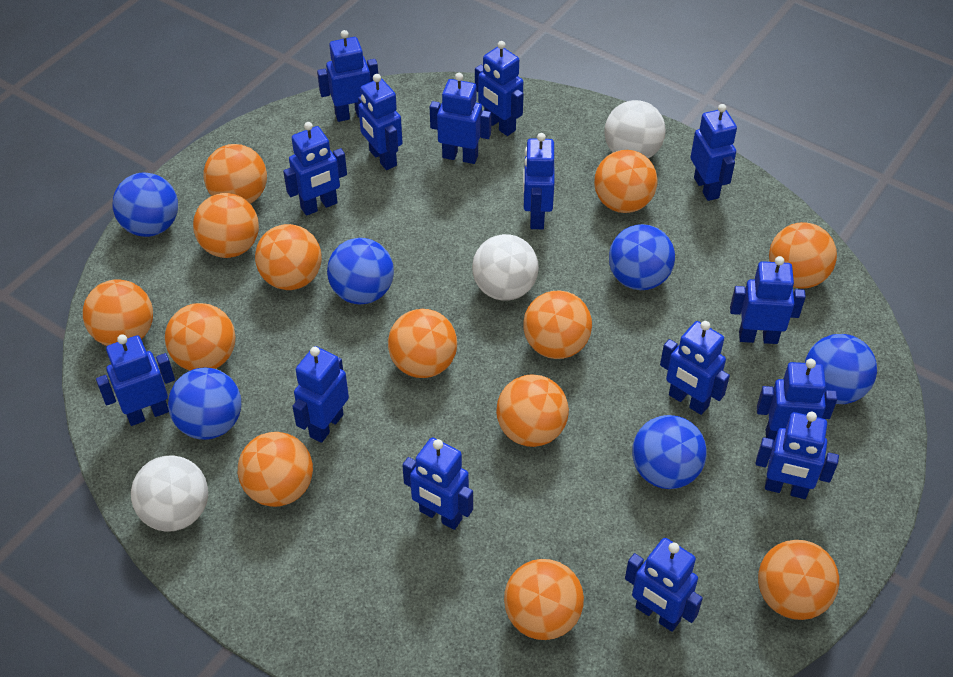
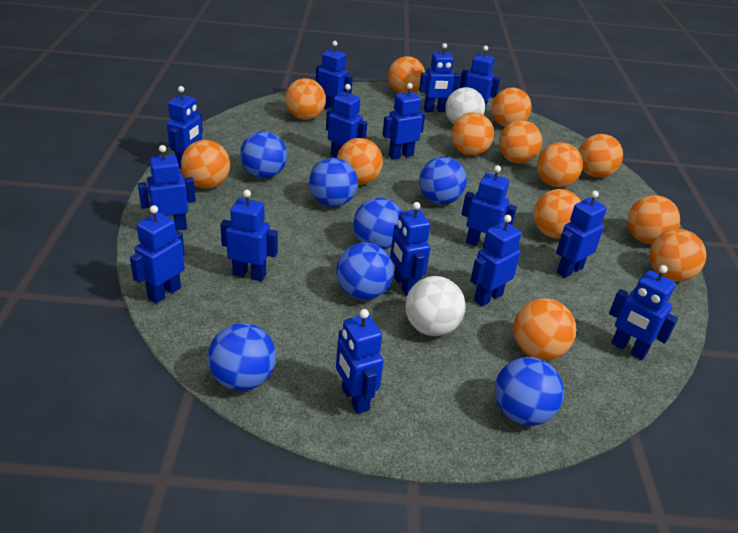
blue ball: [113,173,178,237] [168,367,241,440] [327,238,394,304] [609,224,675,290] [632,415,707,489] [805,334,877,404] = 6 -> [208,323,276,391] [240,131,287,178] [309,158,358,207] [336,243,394,300] [353,198,402,250] [419,157,467,205] [495,357,564,426] = 7
white ball: [131,455,208,532] [472,234,539,300] [604,100,666,158] = 3 -> [405,276,466,336] [445,87,485,125] = 2

